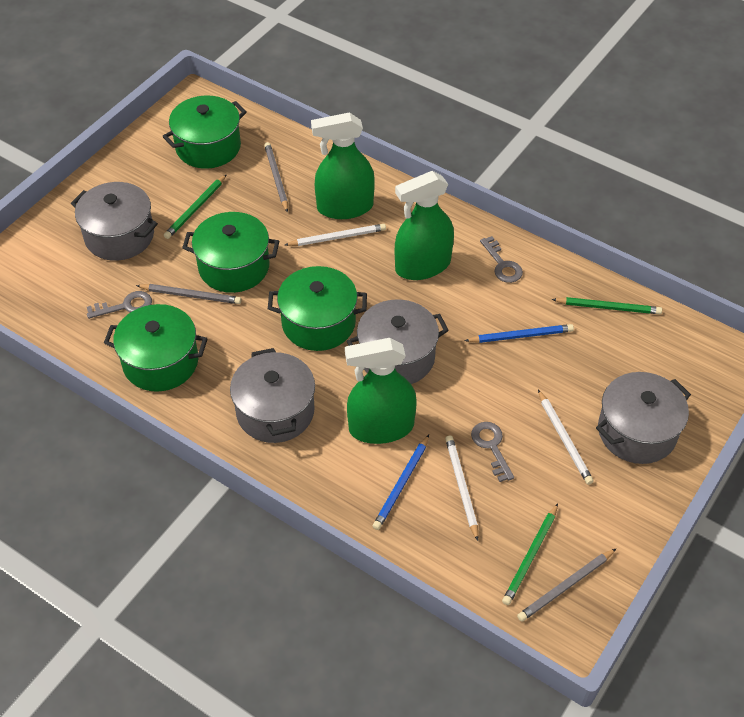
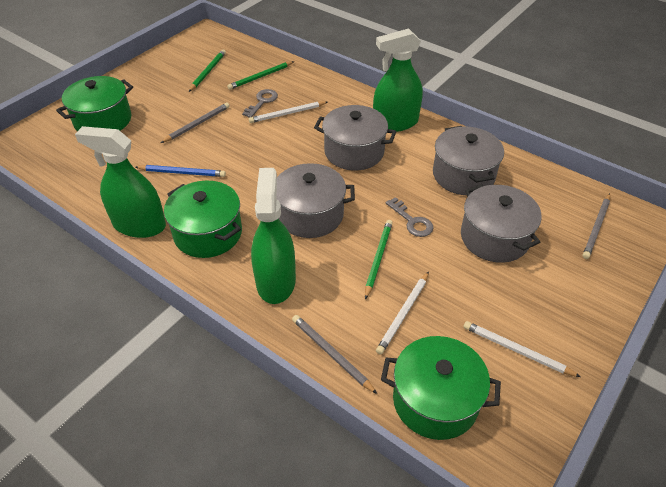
blue pencil: [373,435,429,530] [464,324,574,343] = 2 -> [136,165,226,177] = 1
green pot: [104,304,208,392] [163,95,247,169] [182,212,279,293] [268,266,367,351] = 4 -> [56,76,133,131] [164,181,242,258] [381,336,501,440] = 3
grey key: [87,291,152,319] [471,422,514,482] [480,236,523,283] = 3 -> [242,89,278,118] [386,197,434,237] = 2

